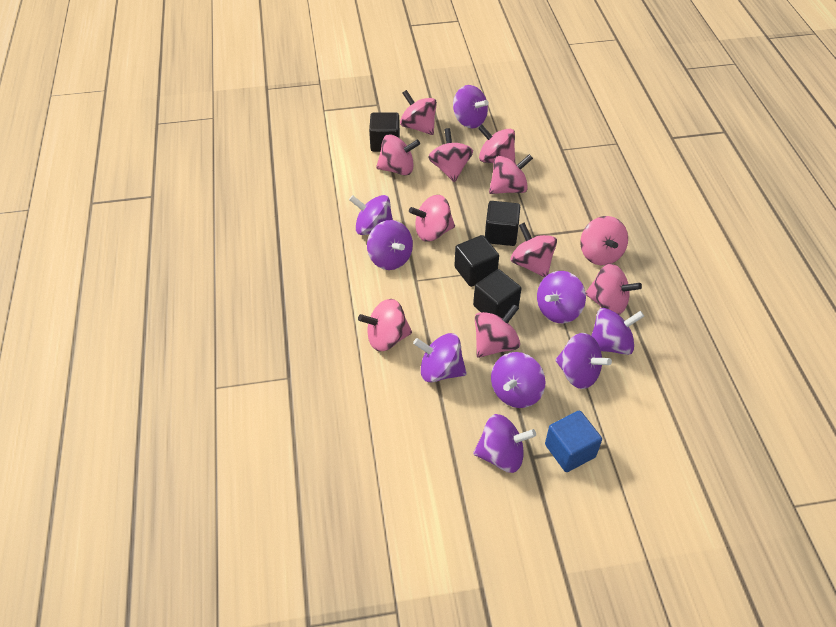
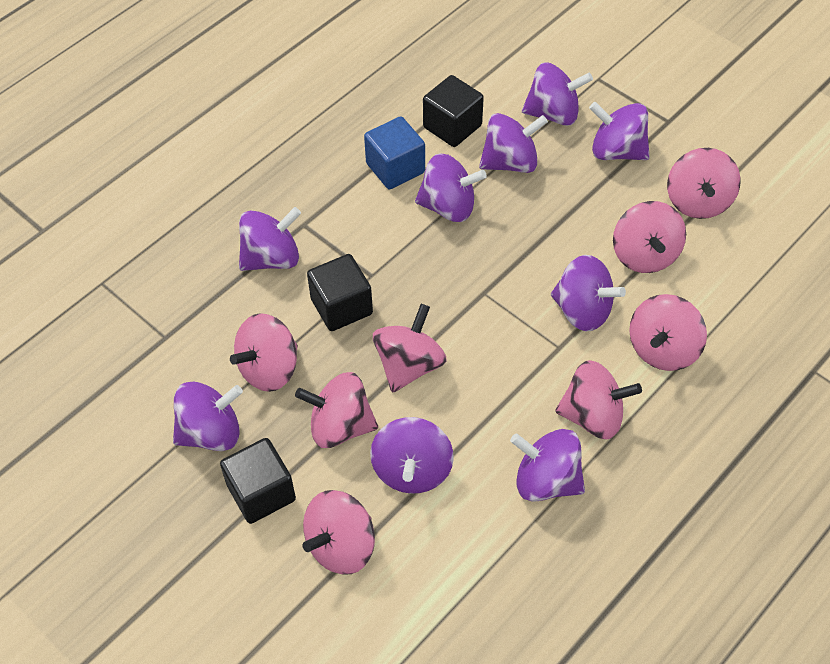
black cube: [369,112,400,152] [454,235,499,287] [473,269,521,319] [485,201,520,246] = 4 -> [220,438,296,524] [307,254,373,331] [423,75,484,147] = 3
pink spinning top: [358,299,412,352] [376,134,420,176] [400,90,437,135] [409,195,455,242] [428,128,473,182] [475,304,520,358] [478,124,515,163] [489,154,533,194] [511,222,557,278] [580,216,628,265] [585,264,642,315] = 11 -> [230,313,298,392] [295,372,378,448] [302,490,375,575] [373,304,447,393] [555,360,642,439] [613,201,686,273] [629,294,707,371] [667,148,740,219] = 8

